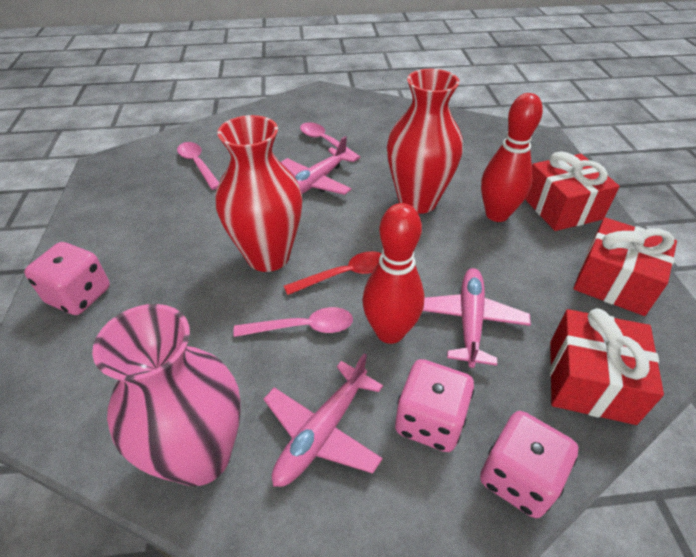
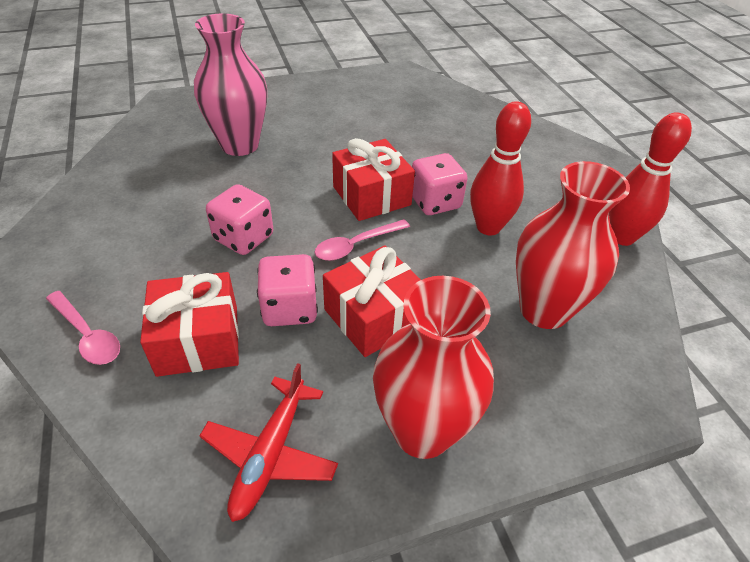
pink plane: [264,354,383,487] [280,136,357,195] [423,268,531,368] = 3 -> none = 0
pink spoon: [177,142,219,190] [233,307,353,337] [300,122,360,160] = 3 -> [46,291,120,365] [315,219,410,261] = 2
red plane: none = 0 -> [199,363,338,522] = 1
red spoon: [284,251,382,295] = 1 -> none = 0

